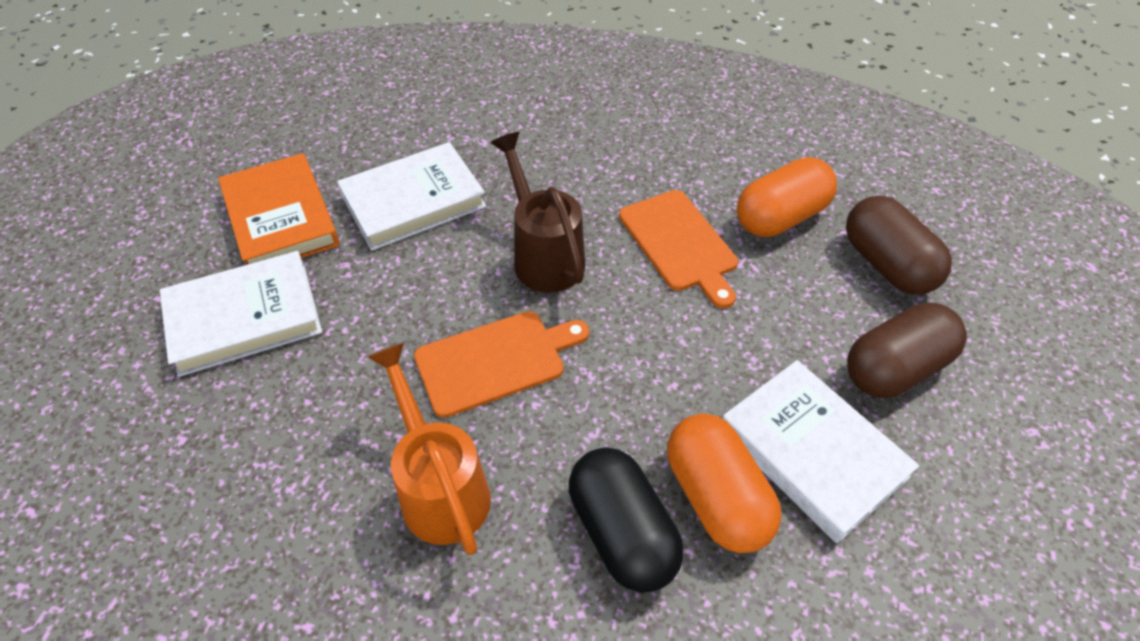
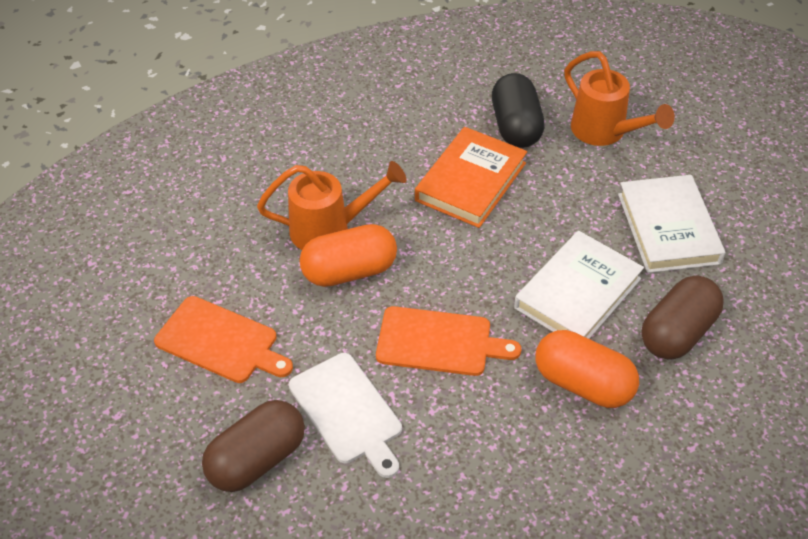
brown watering can: [491,132,585,293] = 1 -> none = 0
orange watering can: [367,342,491,555] = 1 -> [257,161,406,250] [564,51,675,146] = 2
white book: [160,251,322,377] [337,142,487,250] [722,360,919,543] = 3 -> [514,231,644,339] [618,175,725,273] = 2
white cutting board: none = 0 -> [289,353,402,478] = 1

